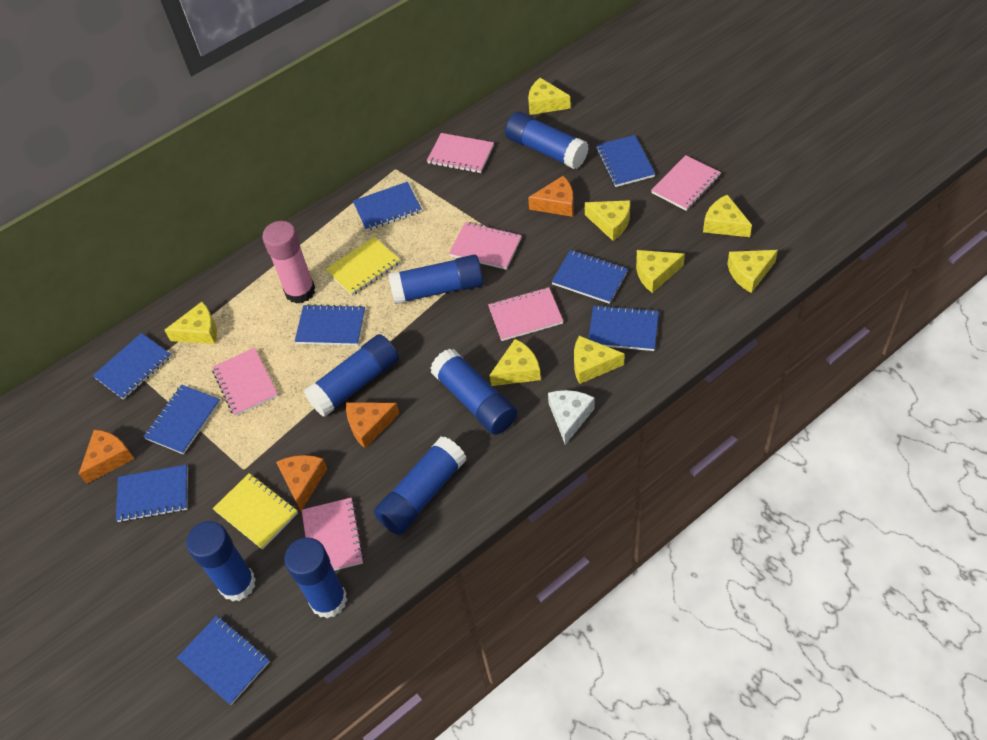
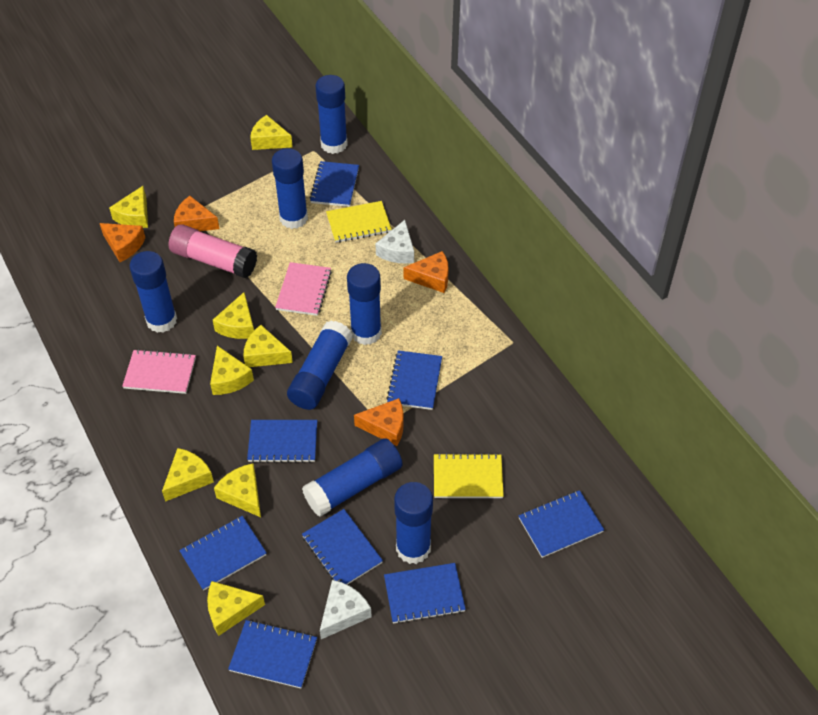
blue notebook: [93,333,171,400] [116,465,188,522] [143,385,220,454] [177,615,270,705] [295,304,365,345] [353,182,422,231] [551,250,628,304] [588,305,659,351] [596,135,655,187] = 9 -> [179,516,267,591] [228,620,317,688] [247,420,317,463] [302,509,383,585] [310,161,359,207] [384,563,466,624] [386,350,442,410] [519,490,604,558] = 8
pink notebook: [212,348,278,416] [302,498,364,571] [427,133,494,173] [449,222,522,270] [488,287,563,341] [651,155,721,211] = 6 -> [122,349,196,394] [275,262,332,316] = 2
white cheese: [548,390,595,445] = 1 -> [320,580,372,639] [376,220,414,264] = 2

